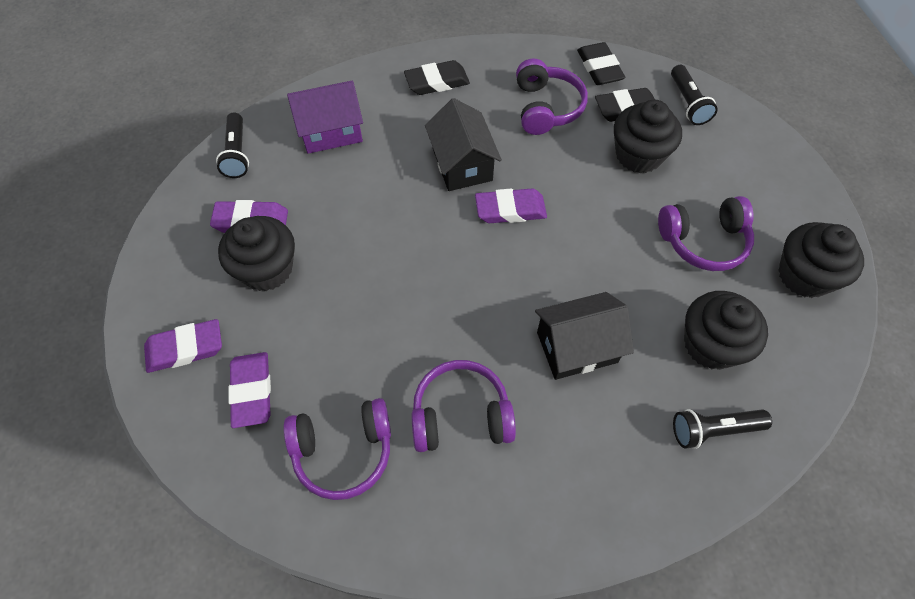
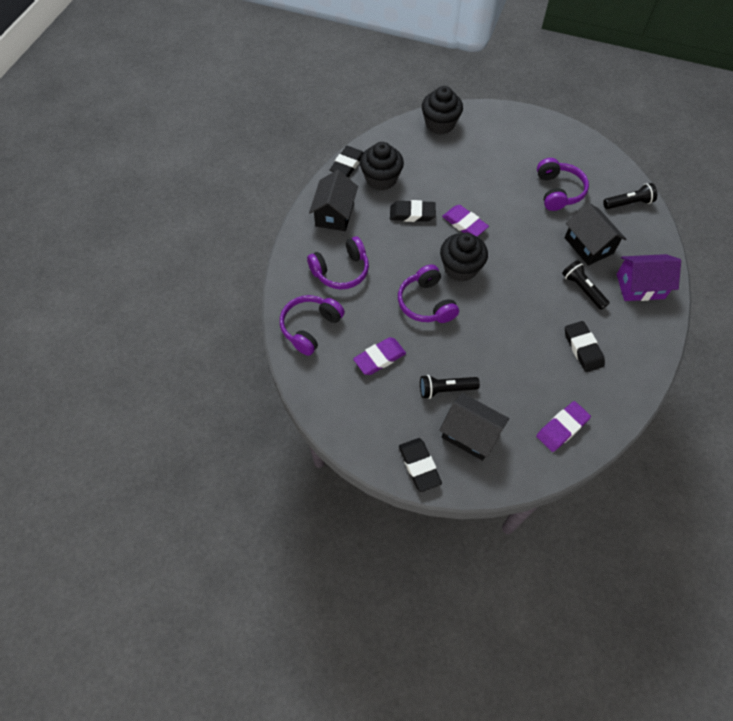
black cupcake: [218,216,295,291] [614,100,682,173] [684,291,768,370] [778,222,864,298] = 4 -> [360,142,404,191] [422,86,463,135] [440,233,488,282] = 3
black eraser: [404,60,470,95] [577,42,625,85] [595,88,655,122] = 3 -> [330,146,364,177] [390,200,436,222] [399,438,442,492] [565,321,605,372] = 4
black house: [425,98,502,191] [535,292,634,380] = 2 -> [309,170,358,231] [439,393,509,461] [564,203,627,266] = 3
purple eraser: [144,319,222,373] [210,200,288,233] [228,352,271,428] [475,188,547,223] = 4 -> [353,337,406,375] [442,205,489,237] [536,401,591,452] = 3

